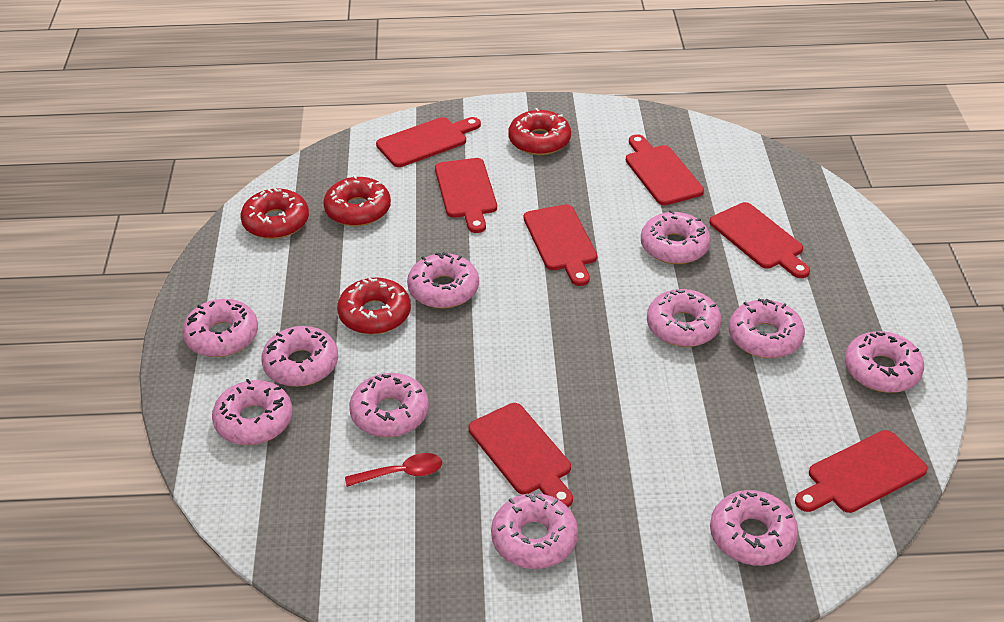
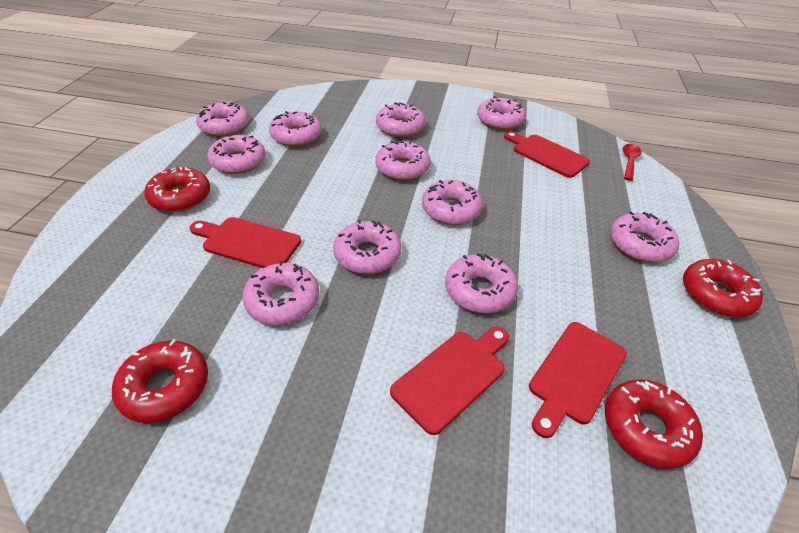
red cutting board: [376,117,481,167] [435,158,497,233] [469,403,573,507] [524,204,597,286] [626,134,704,205] [710,202,810,278] [795,430,928,513] = 7 -> [189,217,301,268] [390,327,509,435] [504,131,590,178] [529,322,627,438] = 4

